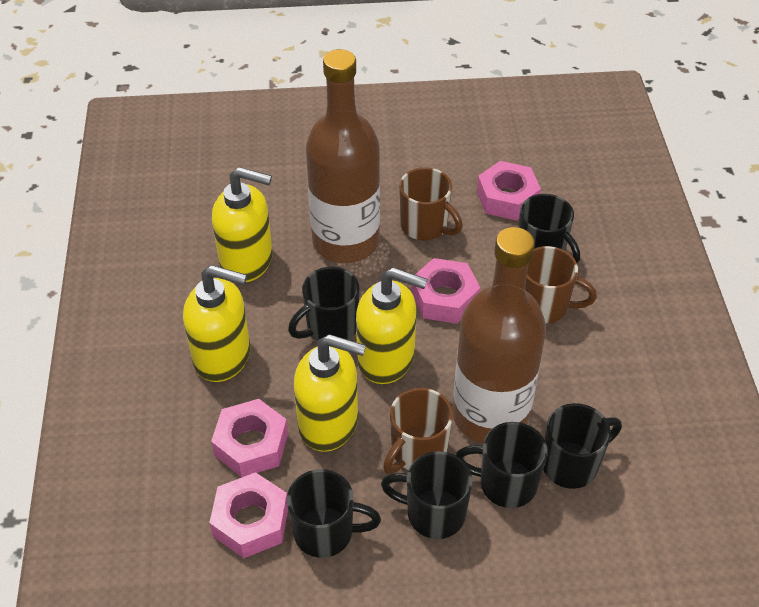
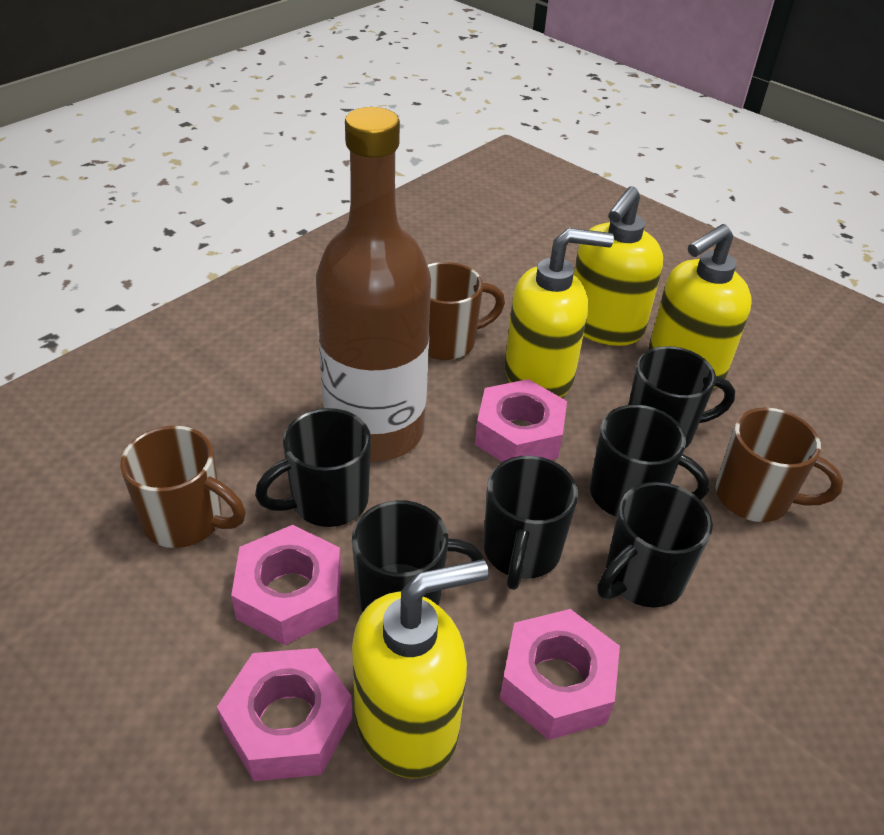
brown bottle: [306,49,380,263] [452,227,546,444] = 2 -> [316,107,431,462] = 1

